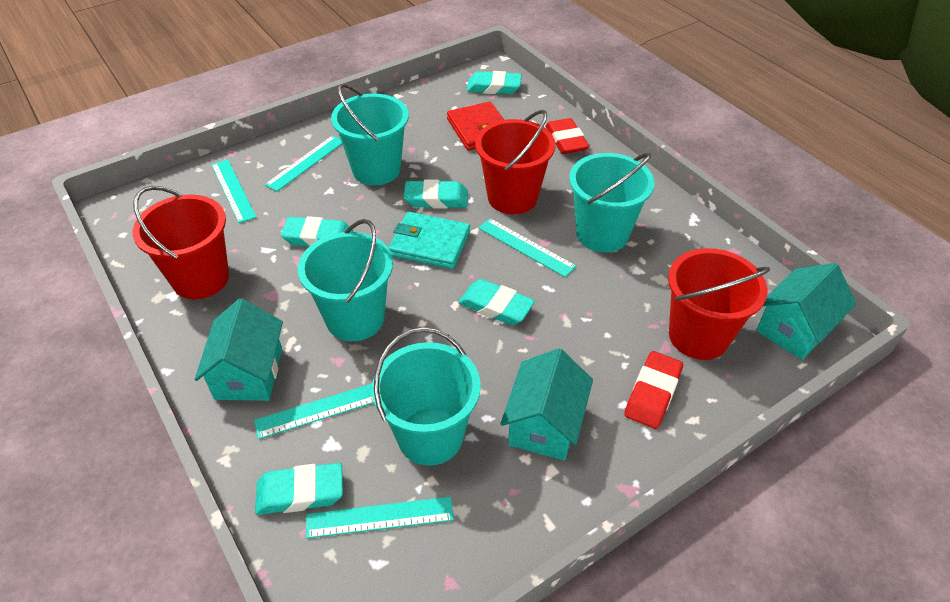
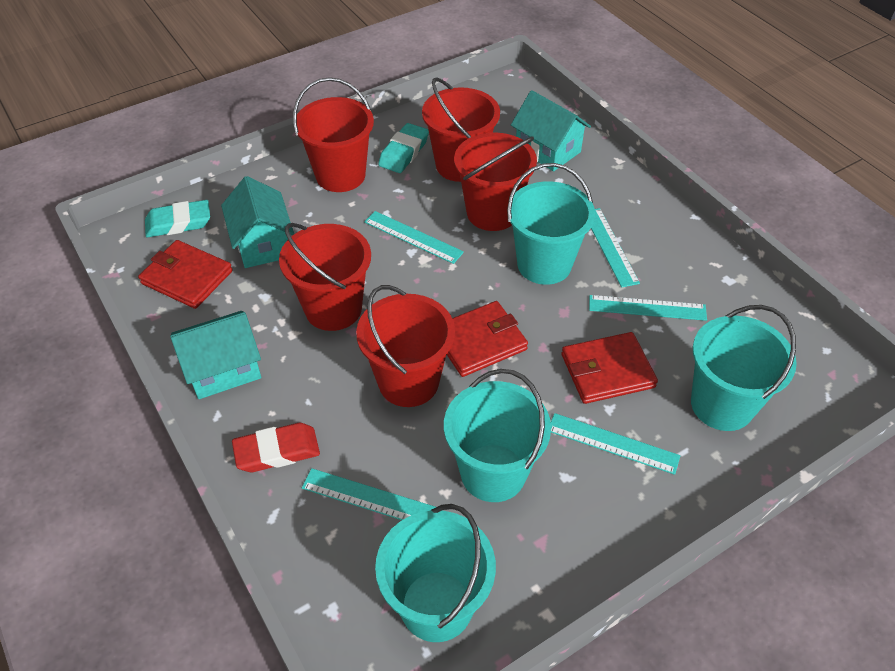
red bucket: [133,186,229,299] [475,110,556,214] [668,248,770,360] = 3 -> [279,223,371,331] [293,77,374,192] [356,285,455,407] [422,77,500,182] [454,133,537,231] = 5
red eraser: [545,118,589,154] [624,351,683,429] = 2 -> [232,423,320,472] = 1
red wallet: [447,101,504,151] = 1 -> [138,240,233,309] [447,301,528,377] [561,332,658,404] = 3
turquoise eraser: [255,463,343,515] [281,216,353,246] [404,180,468,209] [458,279,535,325] [467,71,522,94] = 5 -> [145,200,210,237] [378,123,429,173] = 2
turquoise wallet: [388,212,470,269] = 1 -> none = 0

